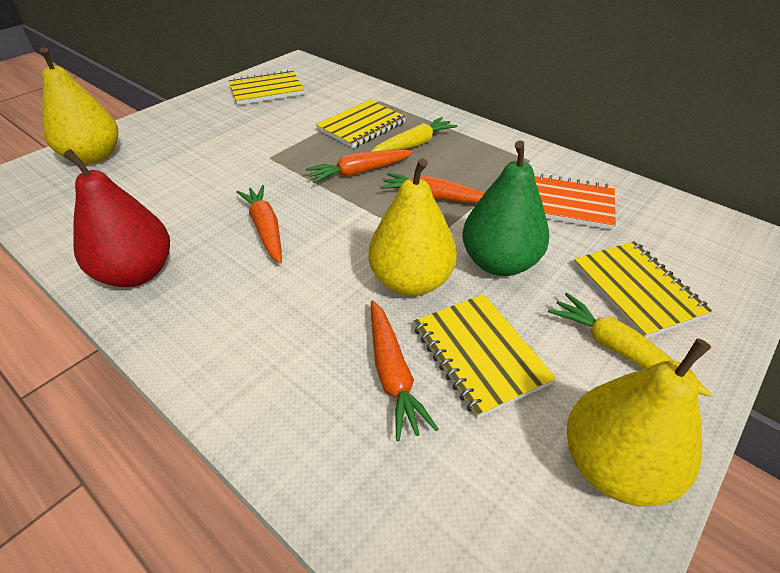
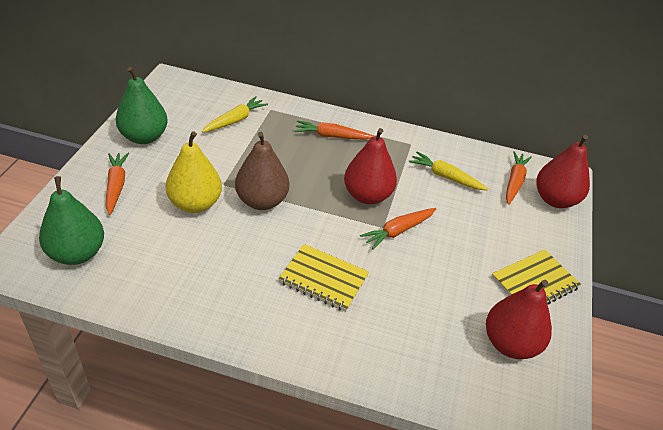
brown pear: none = 0 -> [235,132,289,210] = 1
green pear: [462,141,549,276] = 1 -> [39,176,104,265] [116,67,168,144] = 2
orange notebook: [534,174,616,230] = 1 -> none = 0
red pear: [63,149,170,287] = 1 -> [344,128,397,204] [486,280,552,359] [536,135,590,208] = 3
yellow notebook: [229,70,304,105] [316,100,406,148] [413,294,556,419] [573,241,712,338] = 4 -> [279,244,369,312] [492,250,581,304] = 2
yellow pear: [40,47,118,164] [368,158,457,296] [567,338,711,506] = 3 -> [166,131,222,213] = 1

